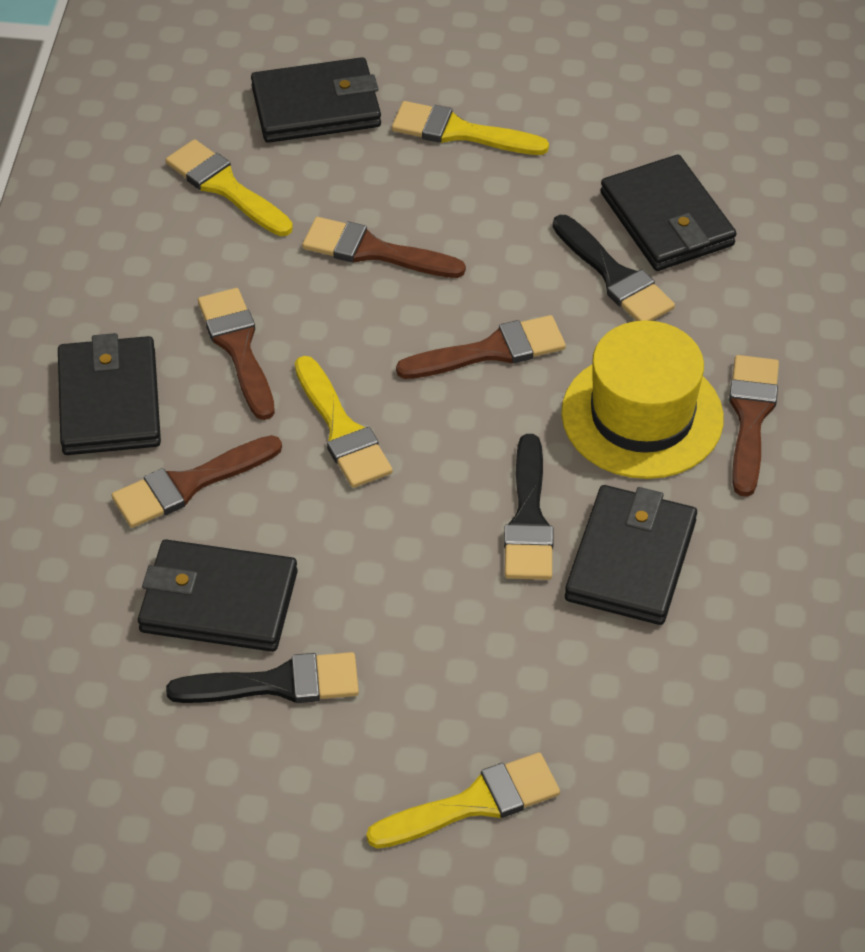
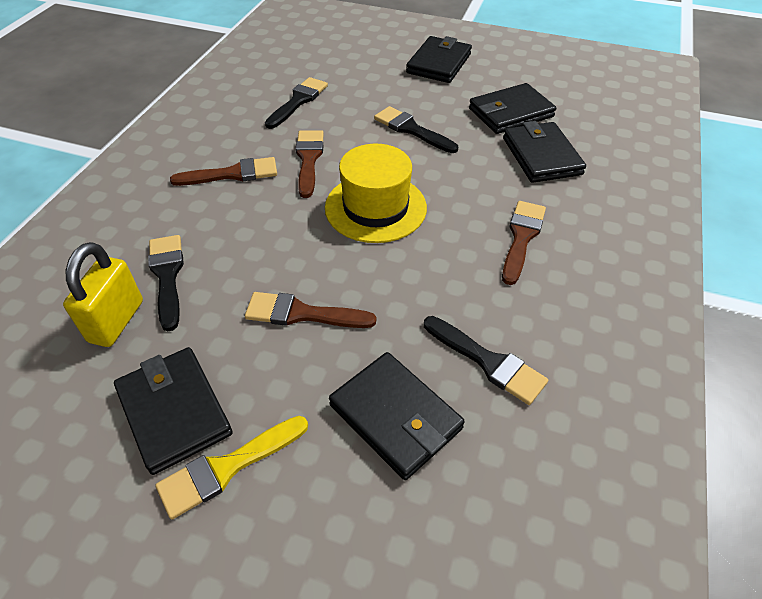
black brush: [166,652,359,703] [504,434,554,580] [553,215,675,321] = 3 -> [148,235,184,331] [265,77,328,129] [374,106,458,153] [424,316,548,405] = 4
brown brush: [112,435,282,528] [198,288,275,420] [302,217,466,278] [396,315,566,379] [729,355,779,497] = 5 -> [170,157,277,186] [245,292,376,328] [296,130,324,198] [502,201,546,285] = 4
yellow brush: [166,139,293,236] [295,356,393,488] [366,752,560,849] [392,101,549,155] = 4 -> [156,416,308,519] = 1
yellow padlock: none = 0 -> [63,242,143,347] = 1

